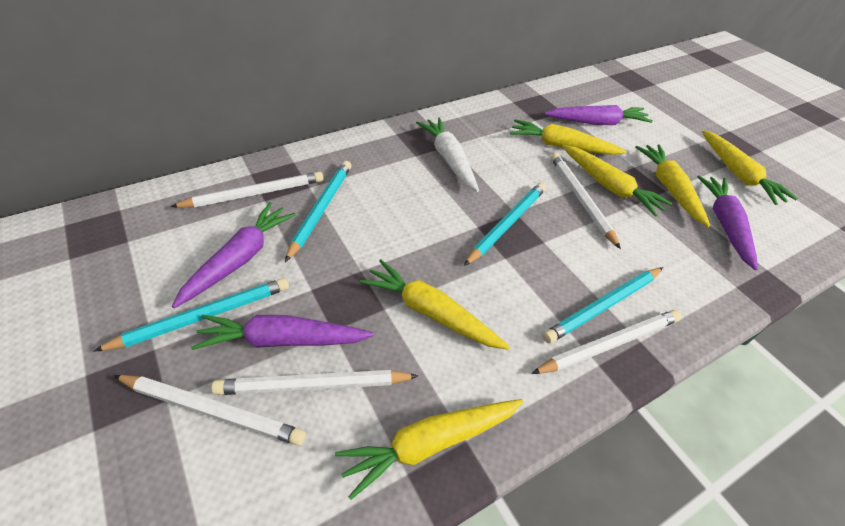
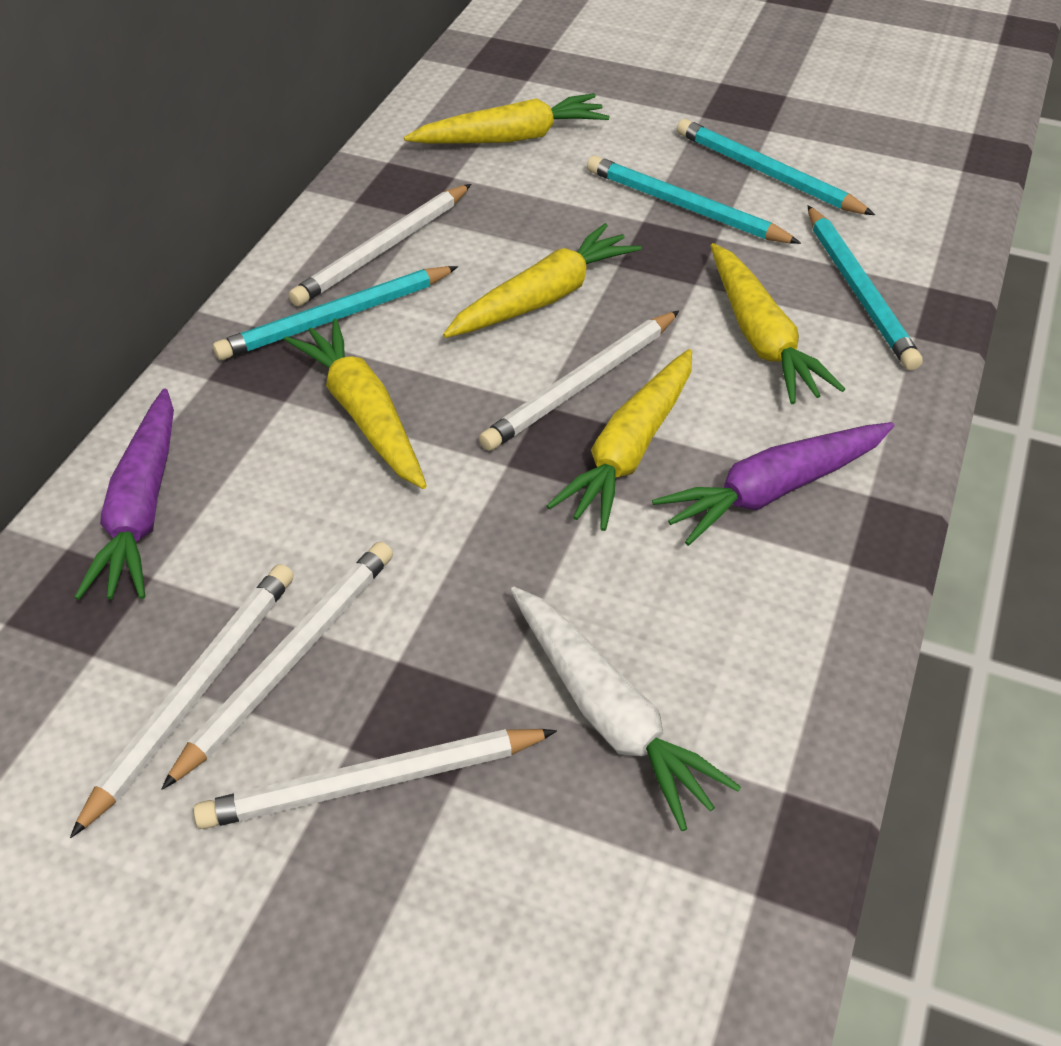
purple carrot: [172,202,296,308] [191,314,374,350] [544,105,653,125] [697,176,758,271] = 4 -> [74,389,174,600] [652,422,894,546] = 2
yellow carrot: [335,399,523,500] [360,259,510,350] [510,119,627,155] [562,145,673,217] [635,144,710,227] [702,130,798,205] = 6 -> [284,319,427,489] [404,93,609,144] [443,223,642,338] [547,349,692,531] [710,243,845,404] = 5

